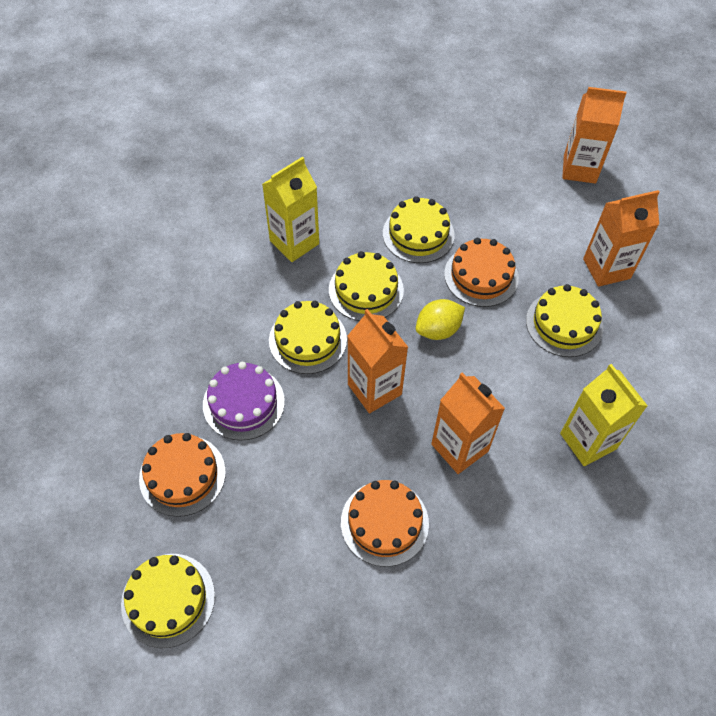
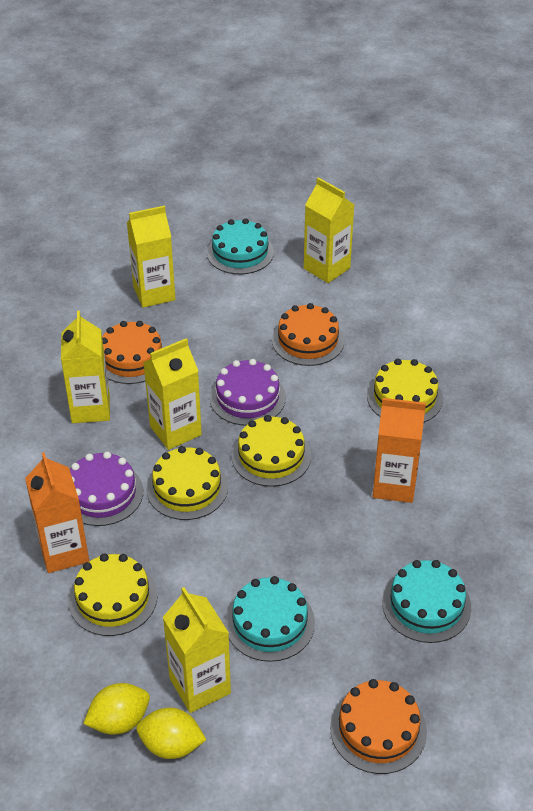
orange carton: [347,309,408,413] [431,372,505,474] [562,87,627,184] [583,190,660,287] = 4 -> [25,452,89,573] [372,398,426,503] = 2
purple cake: [203,362,285,441] = 1 -> [70,451,143,526] [210,359,286,426] = 2
turquoise cake: none = 0 -> [207,218,274,274] [225,576,315,662] [382,560,471,643] = 3
yellow cake: [121,554,215,648] [269,301,347,374] [329,251,404,321] [383,196,455,263] [526,284,603,357] = 5 -> [69,553,157,636] [146,446,228,520] [231,415,311,487] [367,359,443,422] = 4
yellow carton: [262,157,319,262] [560,364,648,466] = 2 -> [61,311,110,423] [127,206,176,308] [143,338,202,450] [163,587,231,713] [304,177,354,283] = 5
yellow lemon: [416,299,465,340] = 1 -> [83,683,150,735] [136,707,207,759] = 2

